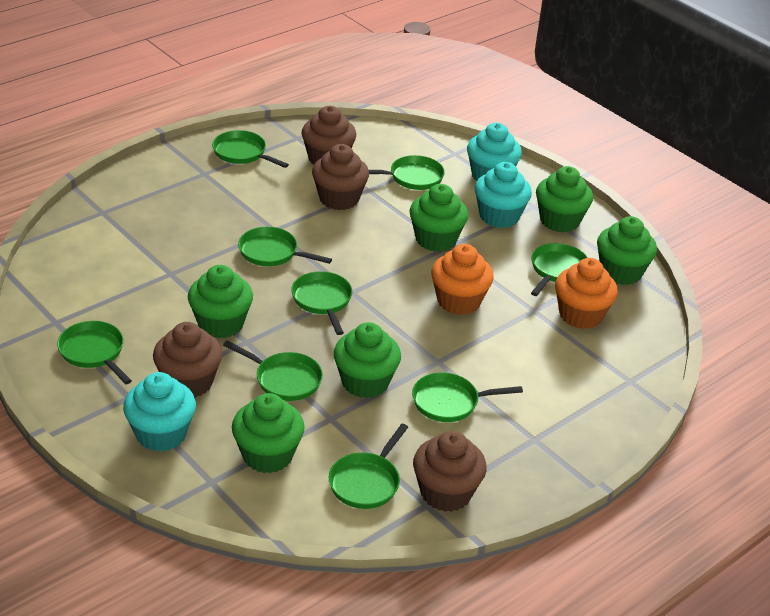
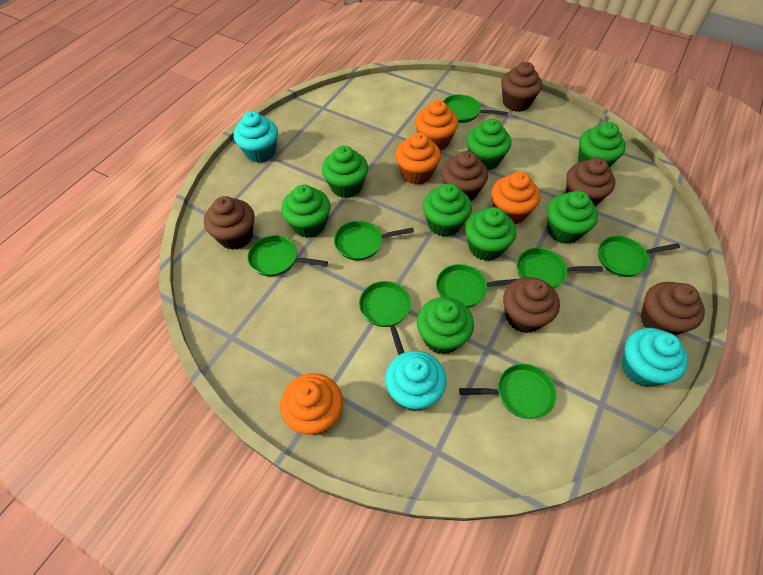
brown cupcake: [153,322,222,398] [301,106,356,164] [312,144,369,210] [413,431,487,512] = 4 -> [204,196,255,250] [441,151,488,201] [501,62,542,112] [503,277,560,333] [566,157,615,207] [641,282,705,336] = 6
green cupcake: [188,265,253,338] [232,393,305,473] [334,322,401,398] [410,184,468,252] [536,166,593,232] [597,216,657,285] = 6 -> [281,185,331,238] [322,146,368,198] [417,297,474,355] [423,184,472,237] [465,207,516,261] [467,119,511,170] [547,190,598,244] [578,122,626,168] = 8
green pan: [57,321,132,384] [212,130,289,168] [223,341,323,401] [238,227,332,266] [291,271,352,335] [329,424,408,509] [369,155,445,190] [412,372,523,422] [531,243,588,296] = 9 -> [247,235,328,277] [334,221,414,261] [359,281,411,355] [436,264,517,308] [443,94,508,123] [459,364,557,419] [517,248,603,288] [598,236,680,277] = 8
orange cupcake: [431,244,493,315] [555,258,618,329] = 2 -> [280,373,343,435] [395,132,441,185] [415,100,458,151] [491,172,540,224] = 4

